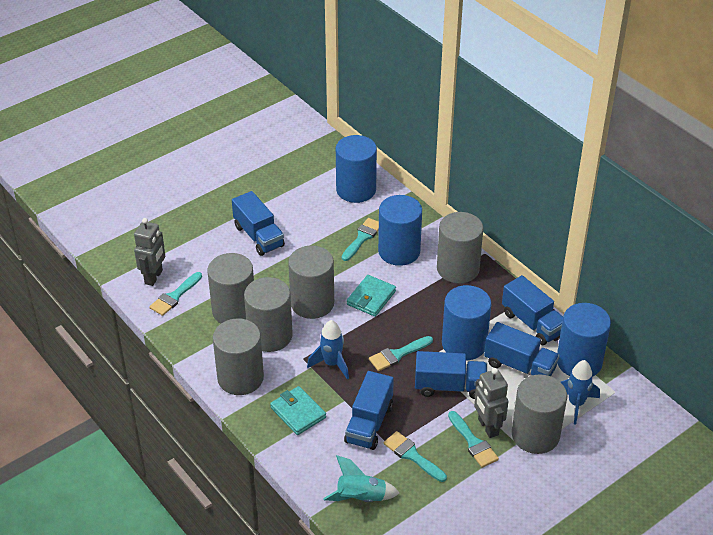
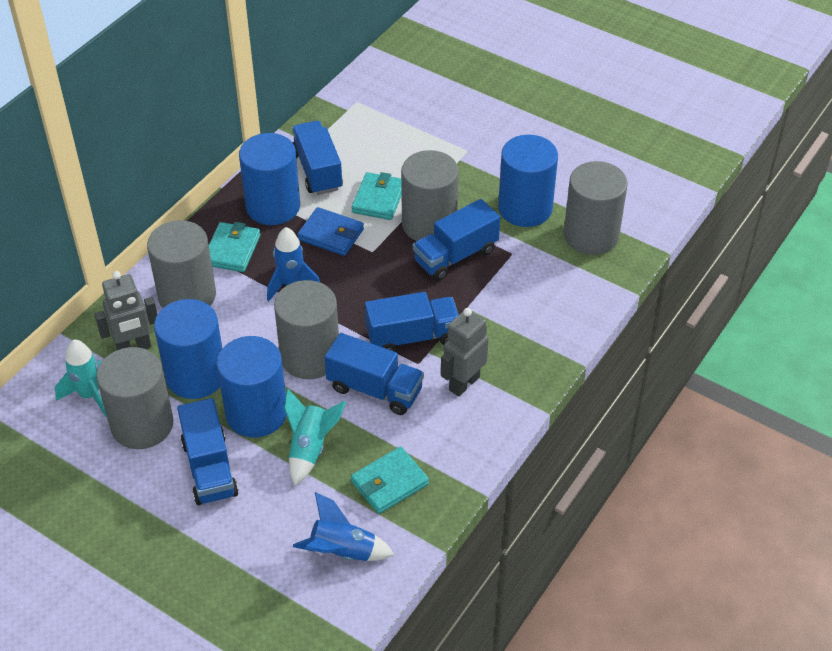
blue wallet: none = 0 -> [297,207,364,256] = 1
grey cylinder: [207,253,254,324] [213,319,264,395] [244,277,293,352] [288,245,334,319] [437,212,483,283] [512,374,567,454] = 6 -> [96,347,174,449] [147,220,216,308] [274,280,339,379] [401,150,459,241] [564,161,628,255] = 5
turquoise brush: [149,272,202,316] [342,218,379,261] [369,336,433,371] [384,431,447,482] [448,411,499,468] = 5 -> none = 0
turquoise rocket: [323,455,400,502] = 1 -> [55,340,107,417] [284,389,346,486] = 2
turquoise wallet: [270,386,326,435] [347,275,396,317] = 2 -> [209,222,261,272] [351,172,402,220] [351,446,429,514] = 3

